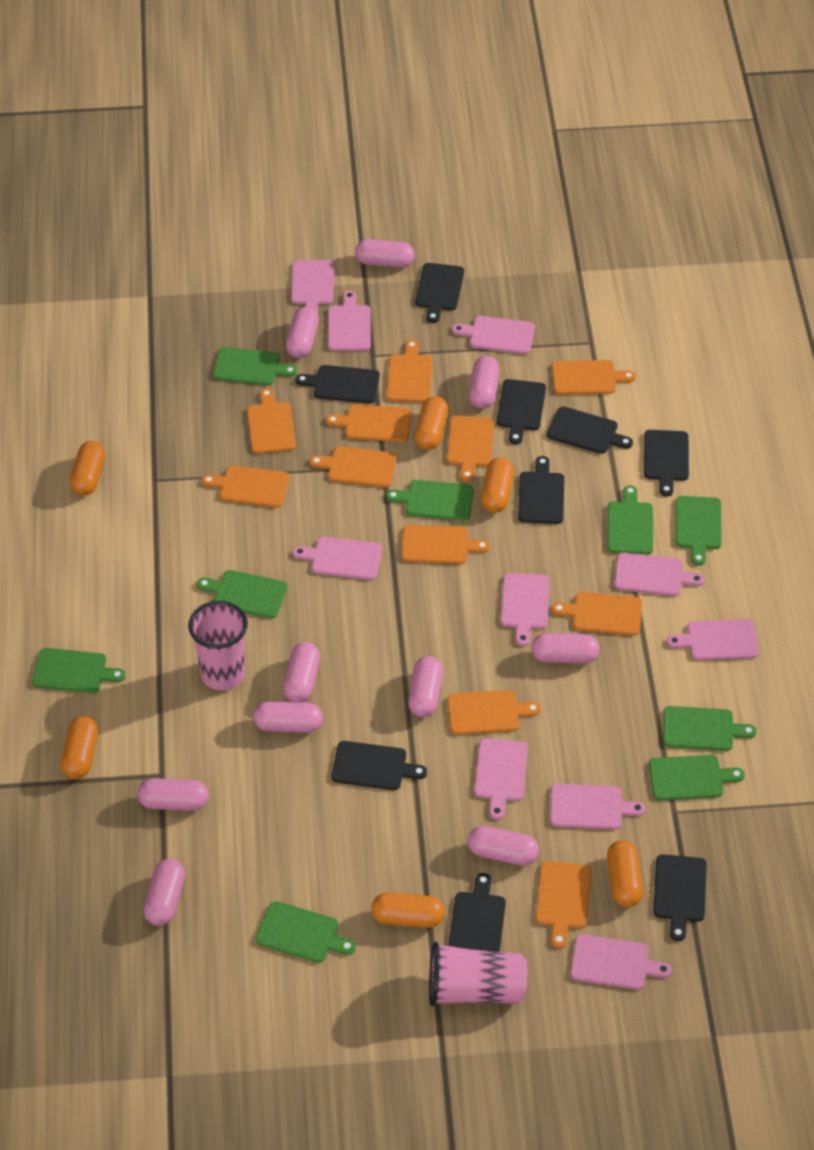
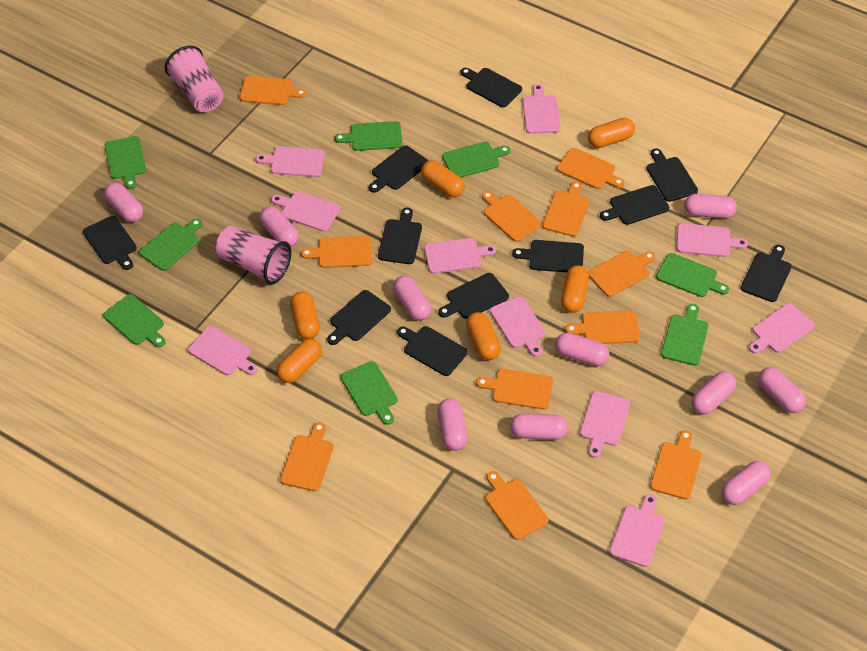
black cutting board: [296,365,380,403] [331,741,427,790] [415,263,464,323] [448,873,506,952] [497,379,546,444] [518,456,564,524] [547,407,633,454] [644,430,689,496] [653,854,707,941] = 9 -> [83,216,137,270] [327,290,391,345] [369,145,428,193] [378,208,422,264] [397,326,468,376] [438,273,509,319] [460,68,522,107] [512,240,584,273] [600,185,669,225] [647,148,698,202] [741,245,792,302] = 11
green cutting board: [32,648,126,693] [197,570,287,618] [213,347,297,385] [256,901,356,963] [386,480,473,521] [607,485,653,554] [649,755,745,800] [663,706,757,751] [676,496,722,566] = 9 -> [103,294,166,347] [105,136,146,189] [139,218,202,271] [335,121,402,151] [341,361,398,425] [442,142,511,178] [656,253,729,297] [661,304,709,366] = 8

